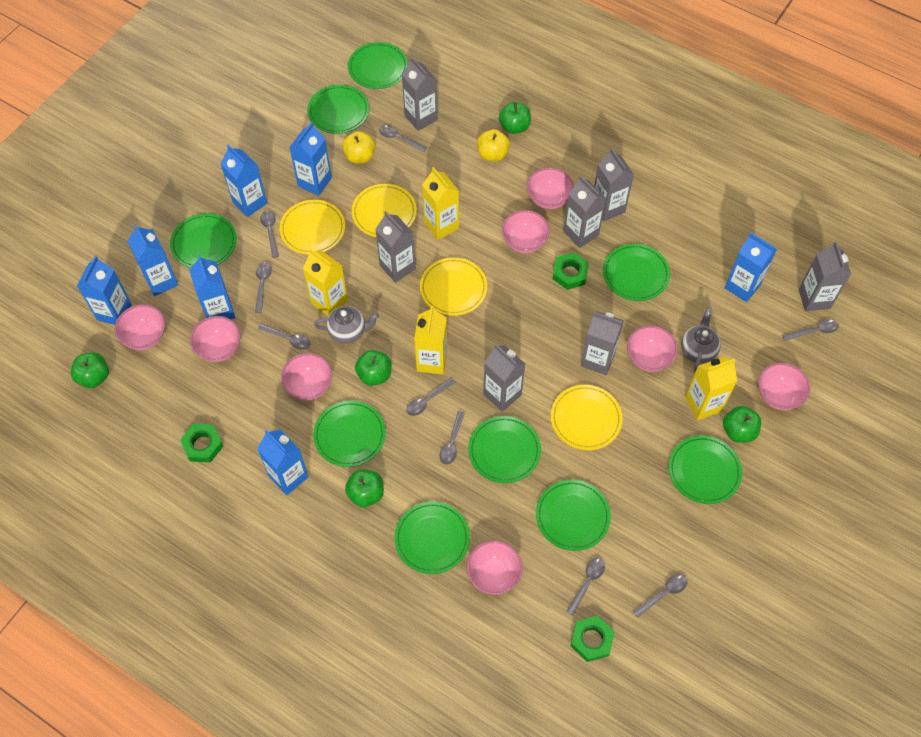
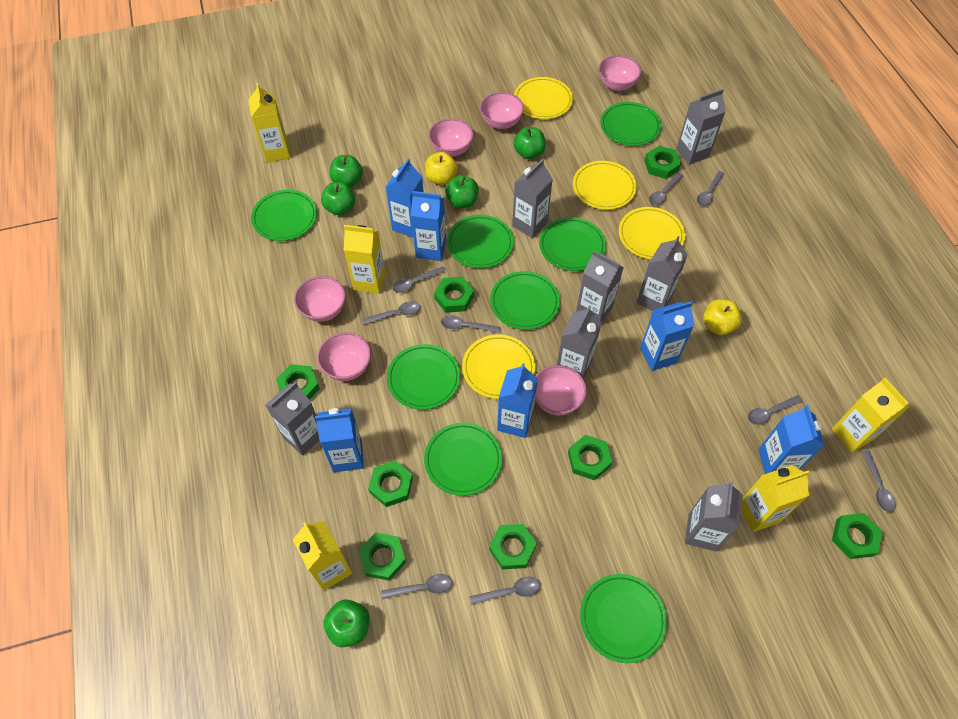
blue carton: [77,256,132,325] [127,224,178,296] [189,255,235,319] [220,145,267,217] [257,429,308,495] [289,122,332,196] [725,233,777,302] = 7 -> [315,408,364,472] [386,159,424,238] [411,191,446,261] [497,363,538,438] [640,301,694,371] [759,406,824,474] = 6
green nut: [180,424,223,462] [552,252,589,290] [570,616,615,662] = 3 -> [276,364,320,400] [359,532,406,581] [368,460,413,507] [434,277,474,313] [489,524,537,569] [568,435,612,480] [644,146,681,179] [832,513,883,559] = 8
green plate: [170,213,237,268] [307,85,369,134] [313,401,386,467] [348,42,408,89] [395,501,470,574] [468,416,541,483] [536,480,611,551] [603,244,670,301] [668,435,742,504] = 9 -> [251,190,317,241] [387,344,460,410] [424,423,502,496] [447,215,514,268] [490,271,560,330] [539,217,606,271] [580,574,667,663] [600,102,661,146] = 8
grey teapot: [314,306,379,343] [681,308,721,372] = 2 -> none = 0
pink bowl: [115,304,165,350] [190,316,240,362] [281,353,332,400] [467,540,523,595] [502,210,550,253] [527,167,574,209] [627,325,678,372] [758,363,810,410] = 8 -> [294,276,346,322] [317,333,371,381] [428,118,473,157] [480,92,524,129] [535,365,587,415] [599,55,641,91] = 6
yellow carton: [303,248,348,316] [414,306,447,375] [422,167,459,240] [685,357,737,420] = 4 -> [249,83,290,162] [293,521,352,591] [344,225,385,294] [741,465,810,532] [832,378,909,452] = 5

